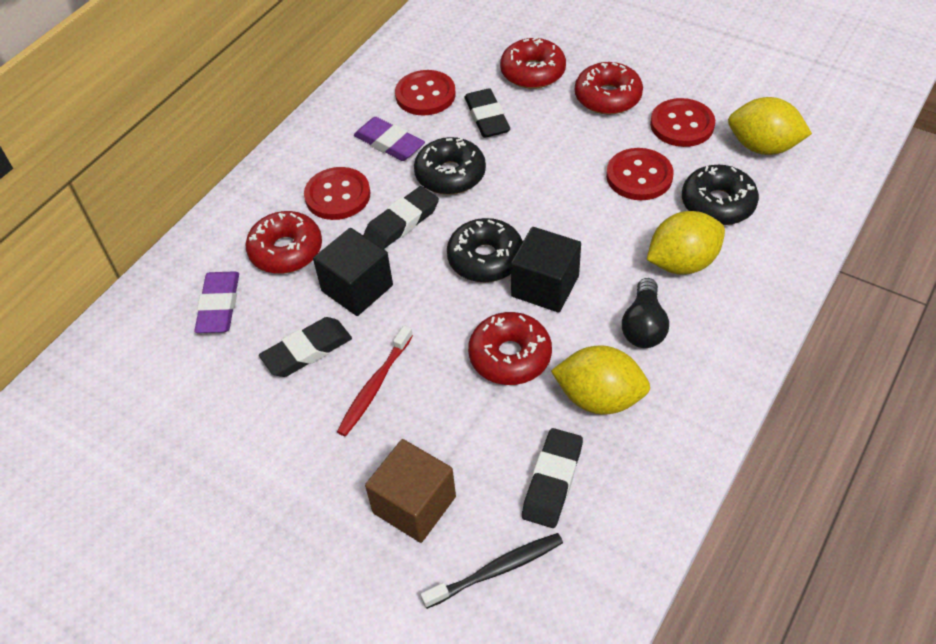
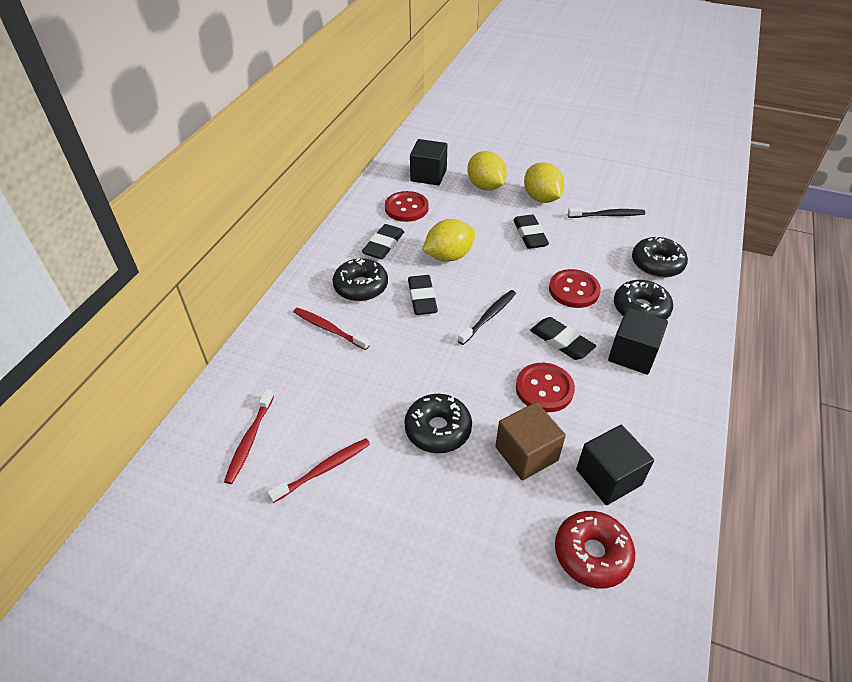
black cube: [313,228,393,316] [511,227,581,312] = 2 -> [410,139,447,186] [576,425,654,505] [608,308,668,375] = 3
black donut: [414,137,486,195] [447,218,523,282] [682,165,759,225] = 3 -> [332,258,388,301] [404,394,472,453] [614,280,673,320] [632,236,688,278] = 4
black light bulb: [622,278,669,348] = 1 -> none = 0
black toothbrush: [421,533,563,609] = 1 -> [458,290,516,345] [568,207,645,218] = 2
purple eraser: [194,271,239,333] [354,117,425,161] = 2 -> none = 0
red button: [304,167,370,220] [395,70,456,116] [606,148,674,200] [650,98,715,147] = 4 -> [385,191,429,222] [516,363,575,412] [549,269,601,308] = 3
red donut: [245,211,322,274] [468,312,552,385] [500,37,566,89] [575,62,643,115] = 4 -> [555,511,635,588] = 1
red toothbrush: [337,325,413,437] = 1 -> [224,389,274,484] [267,438,370,503] [293,307,370,350] = 3

